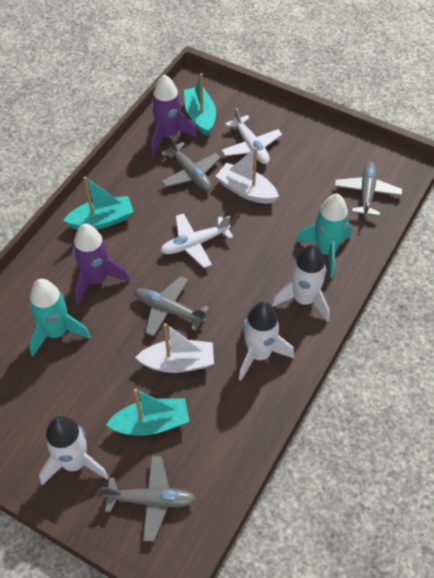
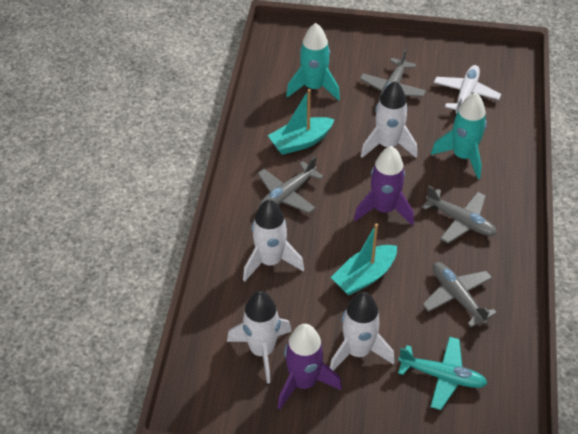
turquoise boat: [63,177,134,230] [106,389,190,436] [184,73,216,136] = 3 -> [268,89,335,155] [331,223,397,296] = 2
turquoise plane: none = 0 -> [398,337,488,410] = 1
white boat: [135,323,214,373] [216,147,279,204] = 2 -> none = 0
white plane: [161,213,233,268] [221,108,282,164] = 2 -> [434,65,501,114] = 1
white rocket: [39,416,109,485] [239,302,294,381] [271,245,330,322] = 3 -> [227,291,292,384] [243,199,304,281] [330,292,395,371] [361,81,417,158] = 4

